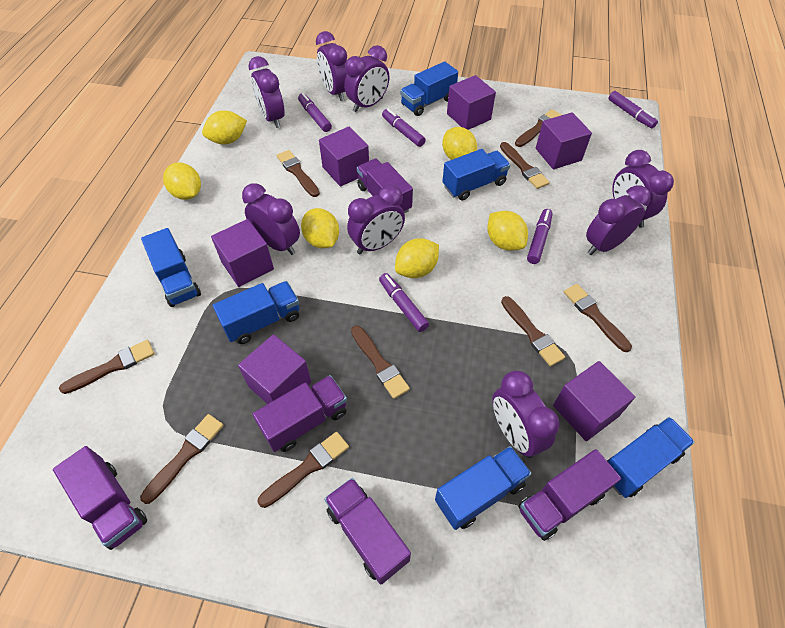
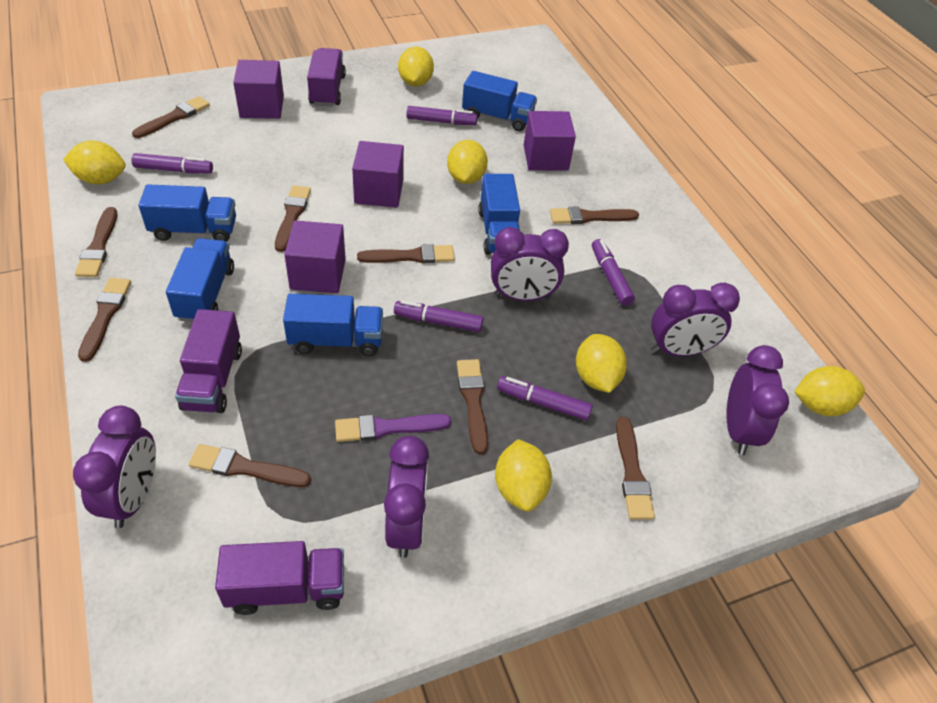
blue truck: [141,228,201,307] [213,281,299,344] [400,61,458,116] [435,446,532,530] [442,149,510,201] [607,417,695,498] = 6 -> [138,184,236,242] [166,238,234,322] [283,294,383,356] [462,71,537,131] [478,174,520,255] = 5
purple brush: none = 0 -> [335,414,451,442] = 1
purple clock: [242,183,300,255] [248,56,285,128] [316,31,347,101] [344,45,390,112] [347,185,405,254] [492,371,560,458] [586,185,651,255] [613,150,674,228] = 8 -> [73,405,156,528] [384,436,429,558] [491,227,569,301] [651,283,740,356] [726,345,789,455] = 5
purple cube: [211,219,274,287] [238,334,311,404] [319,127,369,187] [447,75,496,130] [536,112,592,169] [553,361,635,441] = 6 -> [233,60,284,119] [284,220,346,293] [352,141,404,208] [524,111,576,171] = 4
purple truck: [53,446,147,550] [253,375,347,452] [324,478,411,585] [357,159,413,214] [518,449,621,541] = 5 -> [175,309,242,413] [215,541,344,615] [307,48,346,106] = 3

